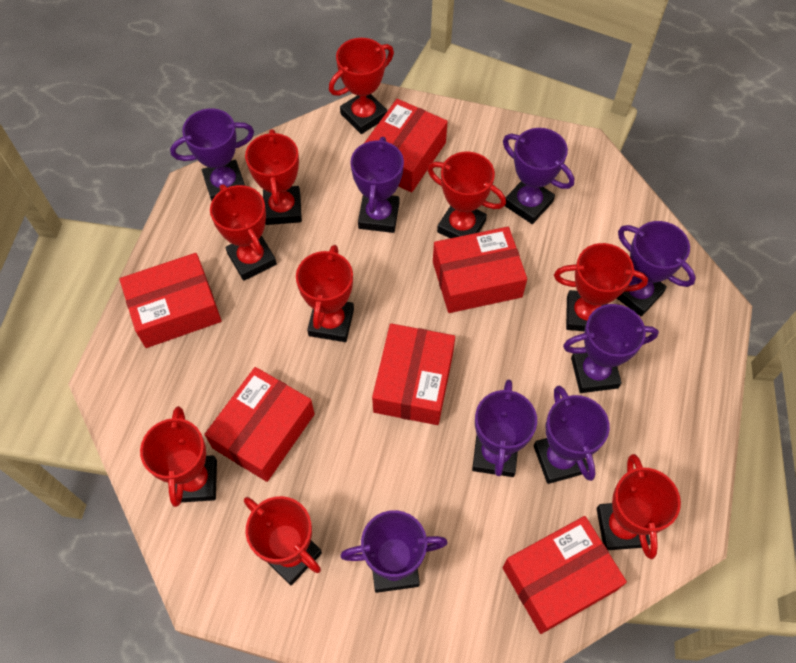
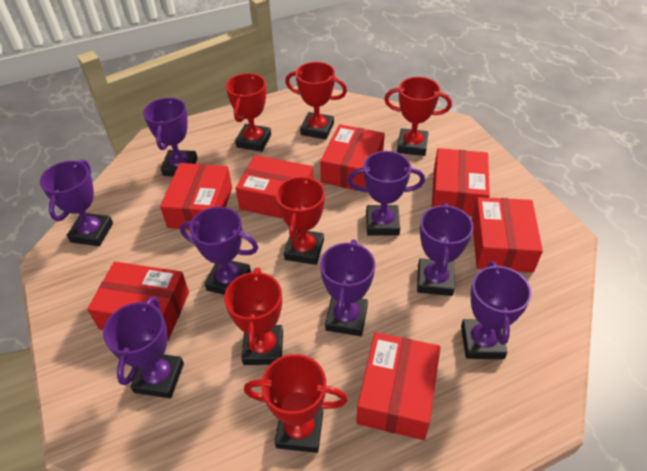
red box: [119,253,222,348] [204,367,315,482] [364,99,448,192] [372,324,455,425] [433,227,527,313] [503,516,627,634] = 6 -> [87,262,189,341] [160,163,232,230] [236,155,314,219] [320,124,385,193] [356,332,440,440] [432,148,490,216] [472,197,543,272] = 7
red trophy: [140,406,217,507] [210,184,277,281] [244,496,322,585] [245,129,302,225] [296,245,354,342] [329,38,394,134] [427,152,506,238] [554,243,648,332] [597,454,681,559] = 9 -> [224,268,283,365] [226,73,271,152] [244,354,348,453] [276,175,325,265] [285,62,347,139] [384,77,452,156] = 6

